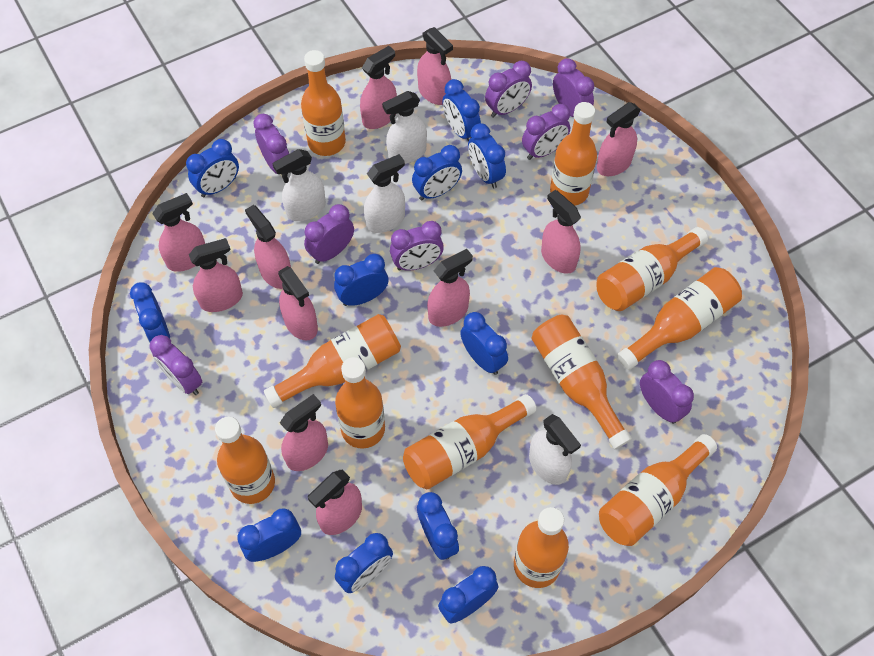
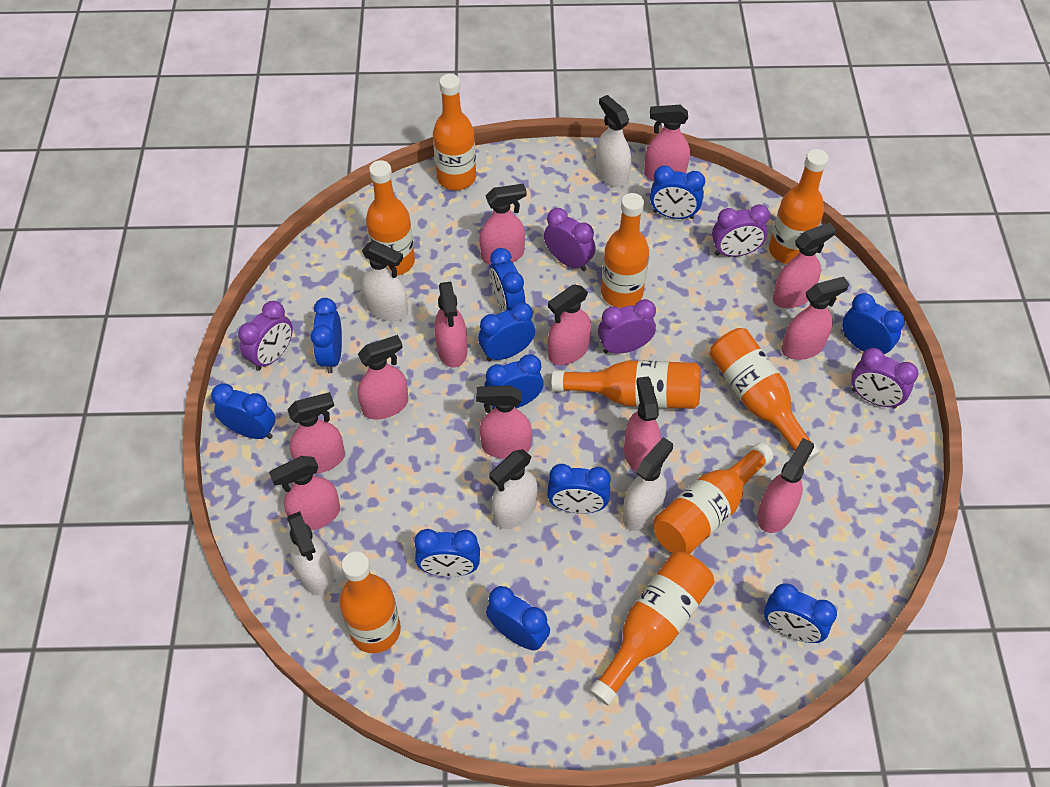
orange bottle: [215,417,275,504] [264,314,401,408] [301,50,346,156] [335,357,385,449] [403,394,536,489] [514,507,569,588] [532,315,632,450] [550,102,597,206] [597,227,708,311] [599,434,717,546] [617,267,742,370] = 11 -> [339,551,401,653] [366,160,415,276] [433,74,476,190] [551,360,701,409] [589,551,714,706] [601,193,649,308] [653,443,773,554] [709,328,820,463] [769,149,829,264] = 9
pink spray bottle: [152,193,205,272] [189,238,243,312] [245,205,291,289] [278,266,318,340] [280,394,328,471] [308,470,362,535] [360,46,397,129] [417,27,453,105] [427,249,473,327] [541,190,581,274] [597,102,641,176] = 11 -> [269,456,340,531] [287,392,345,474] [358,335,408,420] [434,282,468,368] [476,385,532,459] [479,184,526,264] [548,284,591,365] [624,376,661,472] [644,105,690,181] [757,438,814,533] [773,222,836,308] [781,276,849,360] = 12
purple clock: [150,335,202,395] [253,114,290,175] [304,204,354,264] [390,221,444,271] [485,61,532,118] [522,104,570,160] [553,58,594,117] [640,360,694,424] = 8 -> [238,301,293,371] [544,208,596,271] [598,299,656,354] [712,204,770,257] [851,348,918,409] = 5
white spray bottle: [272,149,326,221] [364,154,405,233] [382,91,427,164] [529,414,581,485] = 4 -> [287,511,334,595] [362,241,408,321] [489,449,538,529] [596,95,631,187] [622,437,673,531] = 5

